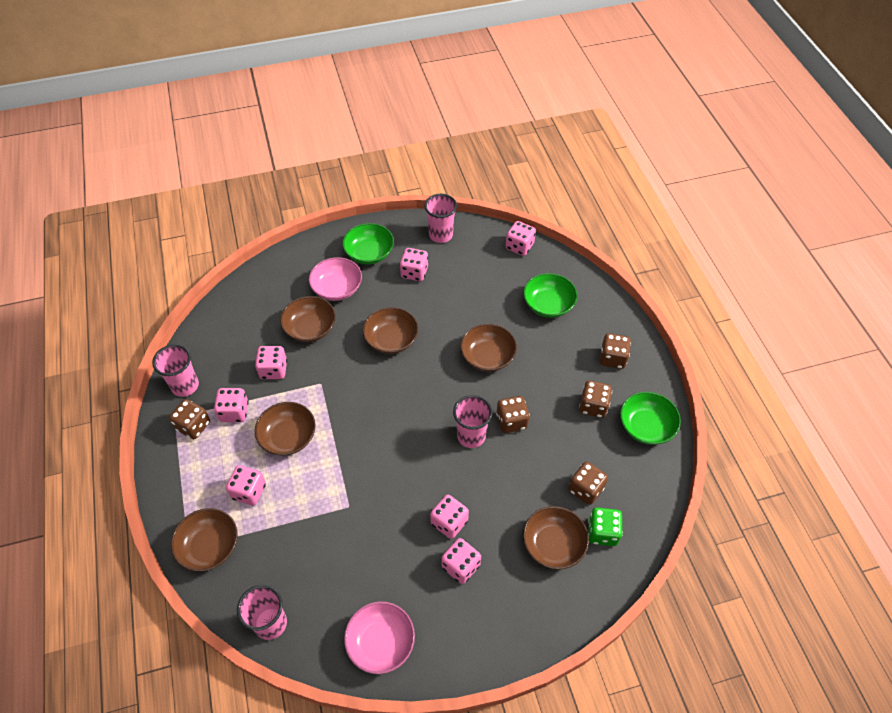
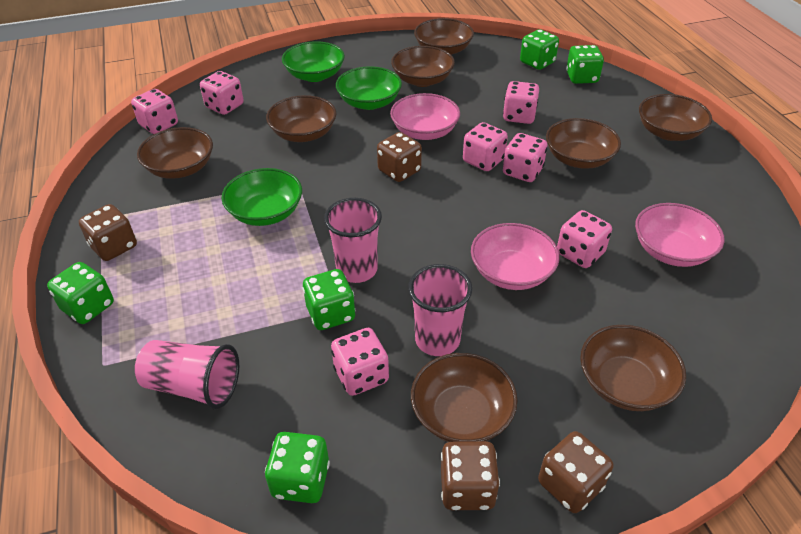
brown bowl: [171,508,238,572] [255,402,316,456] [280,296,336,342] [363,307,418,354] [460,324,517,372] [523,506,589,570] = 6 -> [137,127,213,179] [266,95,336,142] [391,46,455,87] [411,353,518,442] [414,18,474,55] [546,118,621,169] [580,325,686,411] [639,94,712,141] = 8
brown dice: [169,399,210,439] [496,396,530,433] [568,462,608,505] [579,380,612,418] [600,333,631,369] = 5 -> [79,204,137,261] [377,132,422,182] [441,441,500,510] [538,431,613,513] = 4
green dice: [588,507,623,546] = 1 -> [47,262,114,324] [265,432,330,503] [303,269,355,330] [520,29,559,70] [566,45,604,84] = 5
pink bowl: [309,257,362,301] [344,601,415,674] = 2 -> [390,93,460,140] [471,223,560,290] [635,203,725,267] = 3
pink cup: [152,344,199,397] [237,585,287,640] [424,194,457,243] [453,395,492,448] = 4 -> [135,340,239,409] [324,198,382,283] [408,264,472,356] = 3

